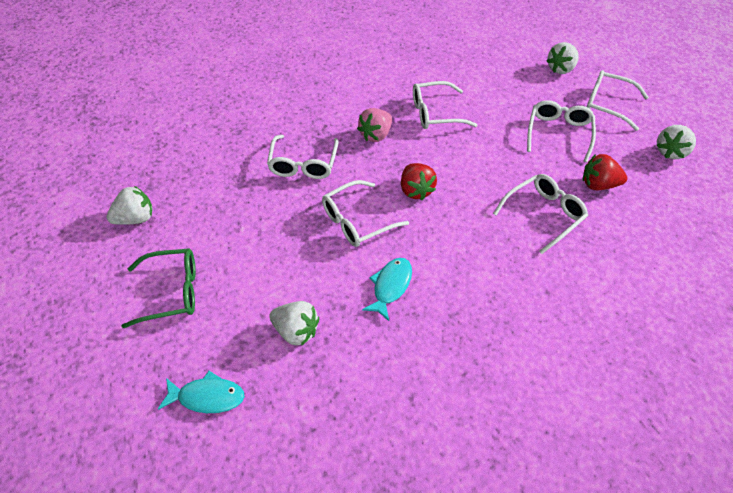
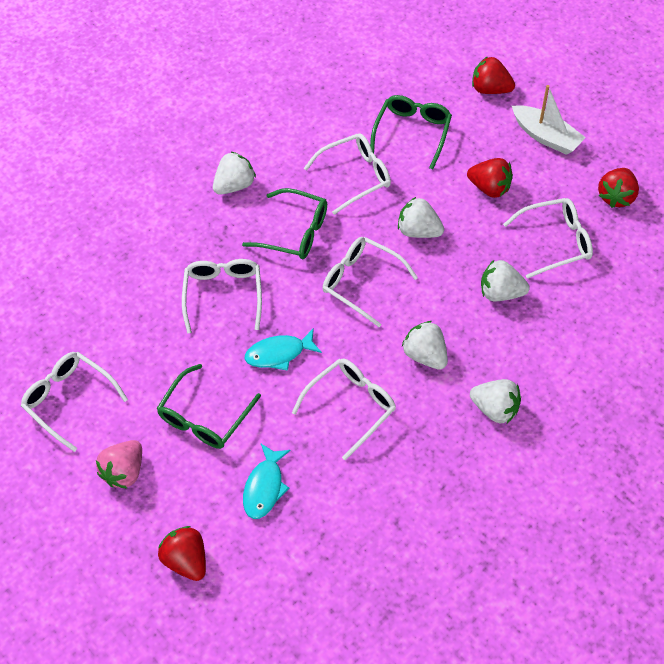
green glasses: [121,248,196,328] = 1 -> [156,364,261,449] [242,188,327,259] [370,95,452,170] = 3
red strawberry: [401,163,437,200] [583,154,627,190] = 2 -> [158,526,206,581] [467,158,513,198] [472,56,515,94] [598,168,639,208] = 4
white boat: none = 0 -> [512,85,586,155] = 1
white strawberry: [106,186,153,225] [269,301,319,346] [546,42,579,74] [656,125,696,159] = 4 -> [213,151,256,195] [398,197,444,238] [402,321,448,370] [470,379,521,423] [481,260,530,301] = 5

